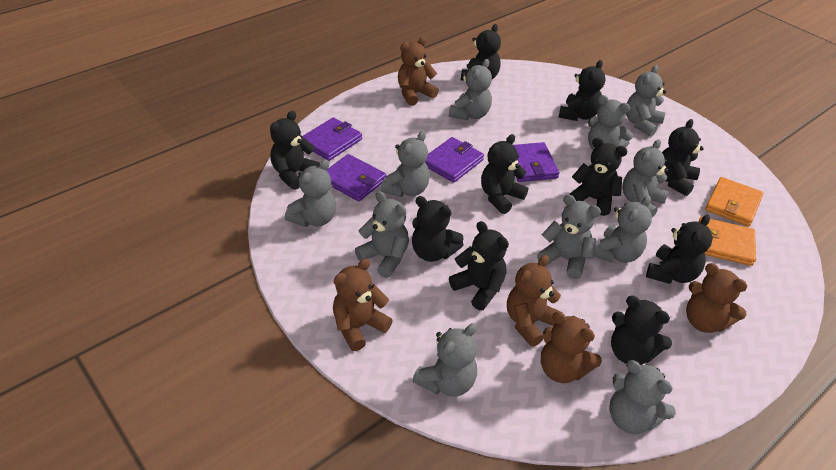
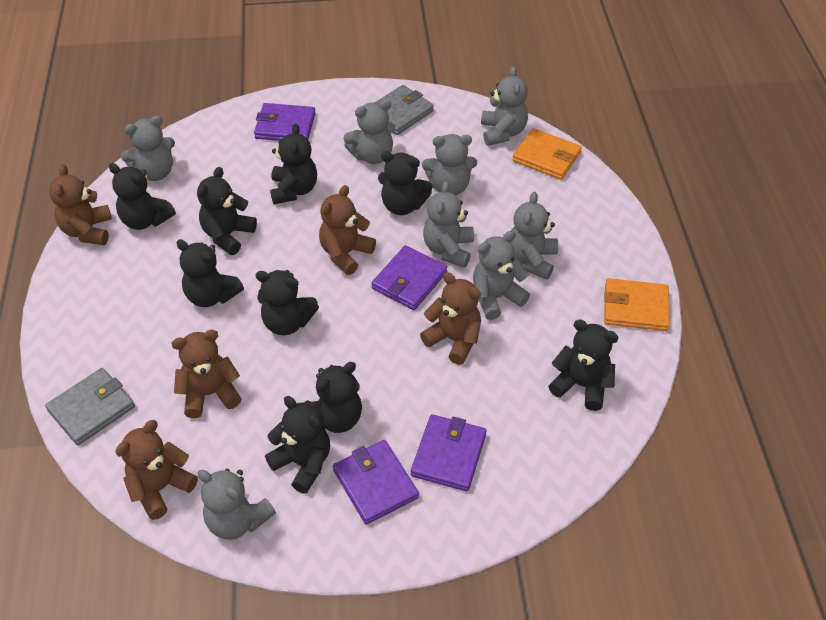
black teddy bear: [270,111,320,190] [412,196,464,262] [449,221,509,310] [461,24,501,81] [481,134,528,214] [558,60,606,121] [569,137,627,216] [611,296,672,365] [646,214,713,284] [662,119,704,196] = 10 -> [109,163,176,230] [176,239,244,307] [197,167,257,255] [256,270,319,335] [265,396,330,494] [270,123,317,204] [304,362,362,433] [378,151,433,215] [549,320,619,411] = 9
grey teddy bear: [285,159,336,227] [355,191,409,278] [381,131,430,197] [413,323,477,397] [449,59,492,120] [537,195,601,279] [588,95,633,150] [594,196,652,263] [610,360,676,434] [623,139,669,217] [626,65,666,136] = 11 -> [121,116,175,181] [197,469,276,540] [344,100,395,164] [422,134,477,195] [423,181,474,268] [473,231,530,320] [481,66,528,146] [510,192,558,280] = 8
grey wallet: none = 0 -> [45,368,135,445] [375,85,434,135] = 2

